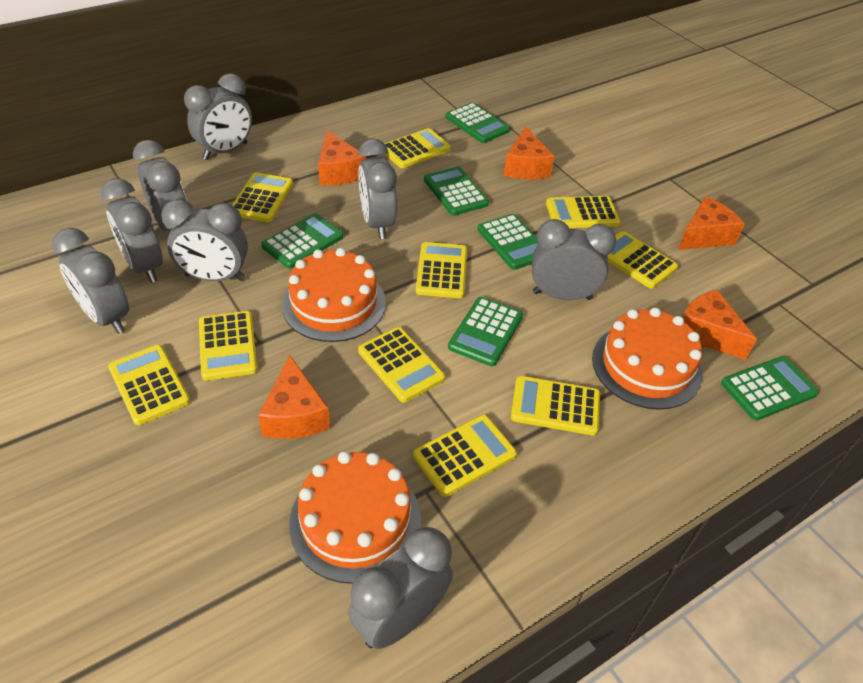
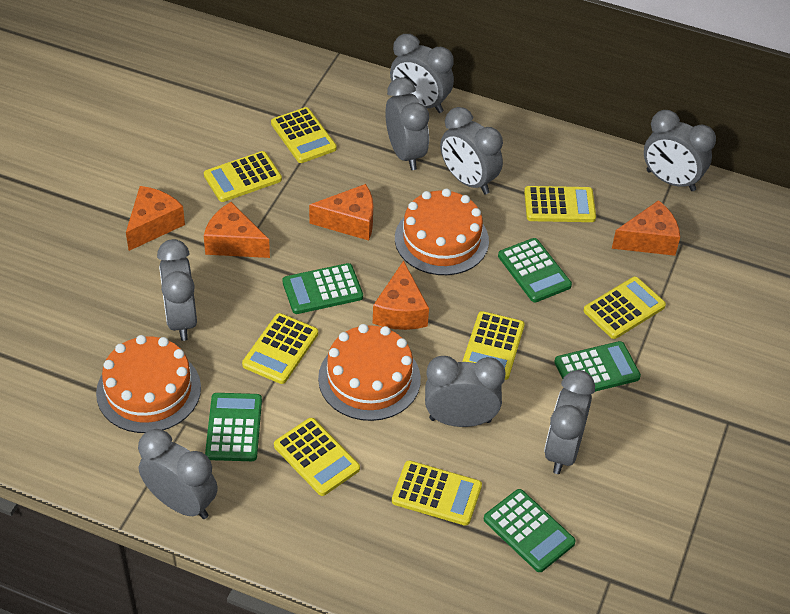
green calculator: [261,213,343,269] [424,167,489,216] [446,102,510,143] [448,297,523,366] [477,214,539,270] [721,356,819,420] = 6 -> [205,393,262,461] [282,263,363,314] [484,489,576,572] [498,238,572,302] [554,341,641,392] = 5
yellow calculator: [108,345,190,425] [199,311,258,381] [232,172,293,222] [358,327,445,402] [385,128,451,168] [413,415,517,497] [416,242,467,298] [511,376,600,435] [546,196,620,228] [608,231,678,289] = 10 -> [204,151,282,202] [242,313,318,384] [271,107,337,163] [274,418,360,496] [392,461,482,526] [462,311,525,380] [524,186,596,222] [583,277,666,339] = 8

